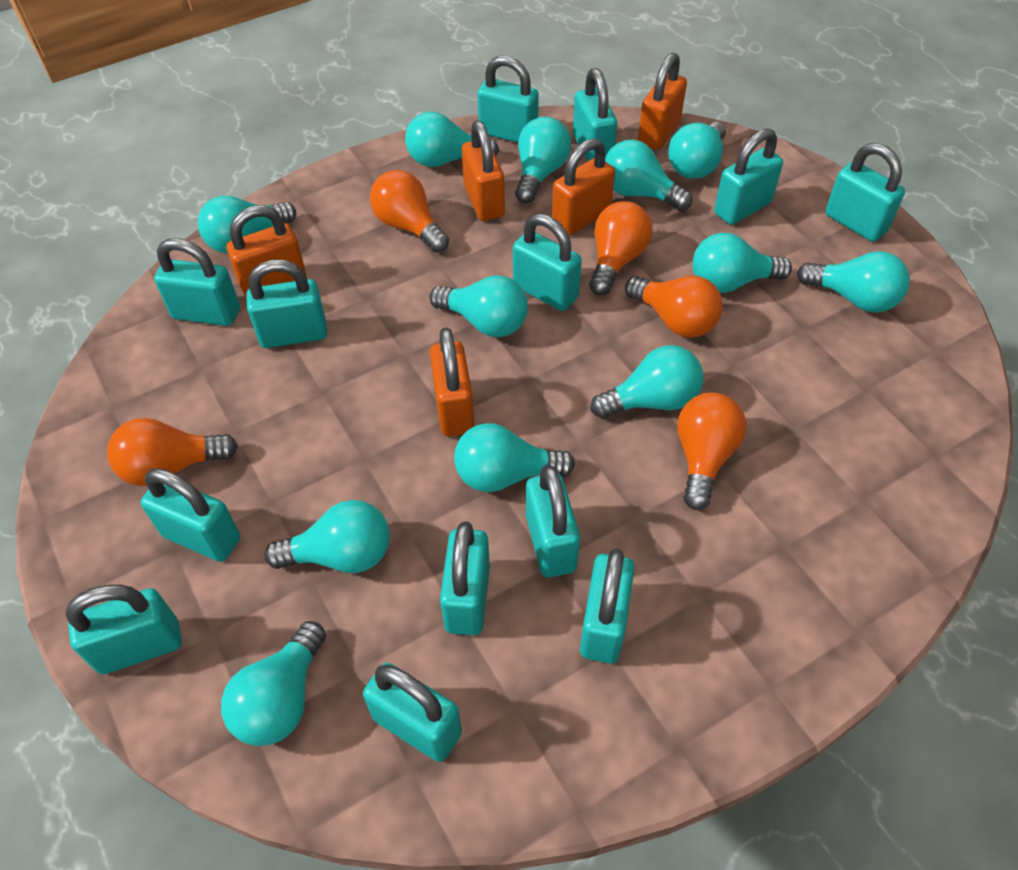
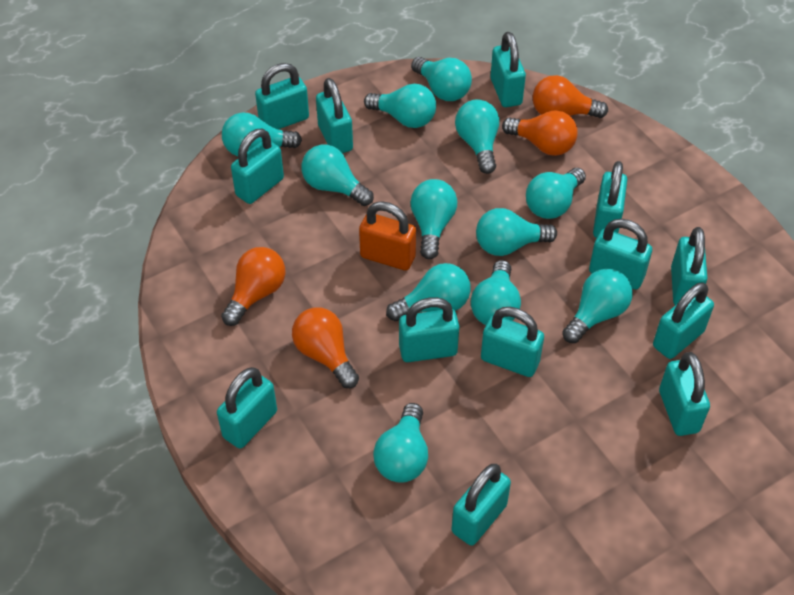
orange light bulb: [107,418,238,486] [370,170,449,253] [589,201,652,295] [625,276,723,337] [677,393,746,510] = 5 -> [221,247,286,326] [292,307,359,388] [502,110,578,156] [533,75,608,118] = 4
orange padlock: [226,205,306,298] [430,328,475,436] [462,121,505,221] [552,138,615,236] [638,53,687,150] = 5 -> [359,201,416,270] = 1

